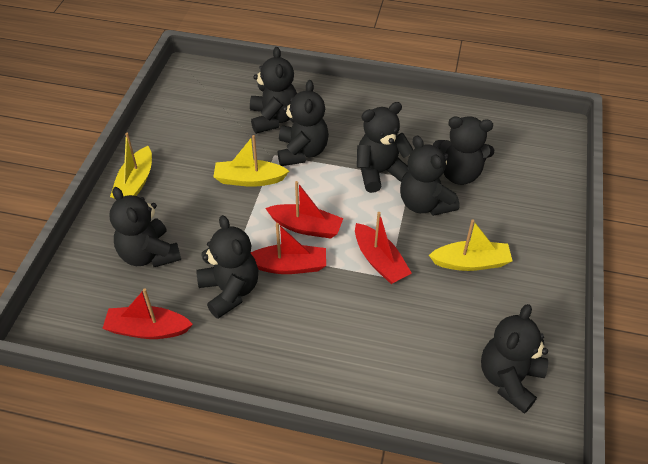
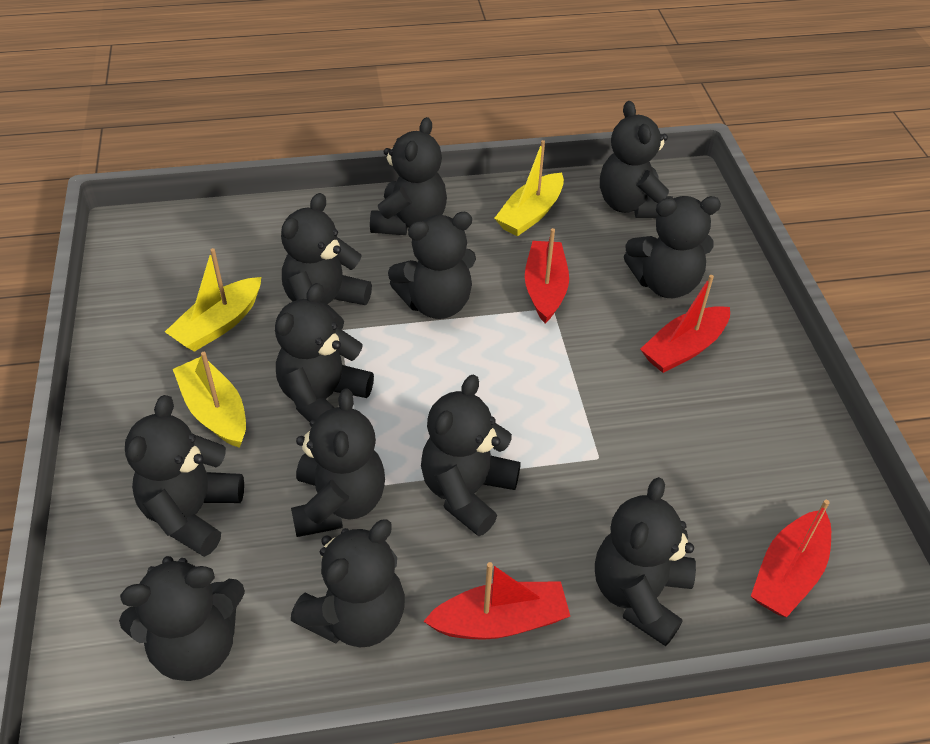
black teddy bear: [109,187,181,267] [196,215,258,319] [250,47,297,134] [278,80,329,166] [357,102,414,193] [400,136,459,216] [433,116,494,185] [481,304,548,414] = 8 -> [119,556,245,681] [125,395,244,557] [275,283,374,422] [281,193,372,330] [291,388,385,537] [291,519,405,647] [370,117,447,235] [388,212,476,319] [421,375,521,536] [595,477,696,646] [600,101,673,218] [624,196,721,298] = 12

